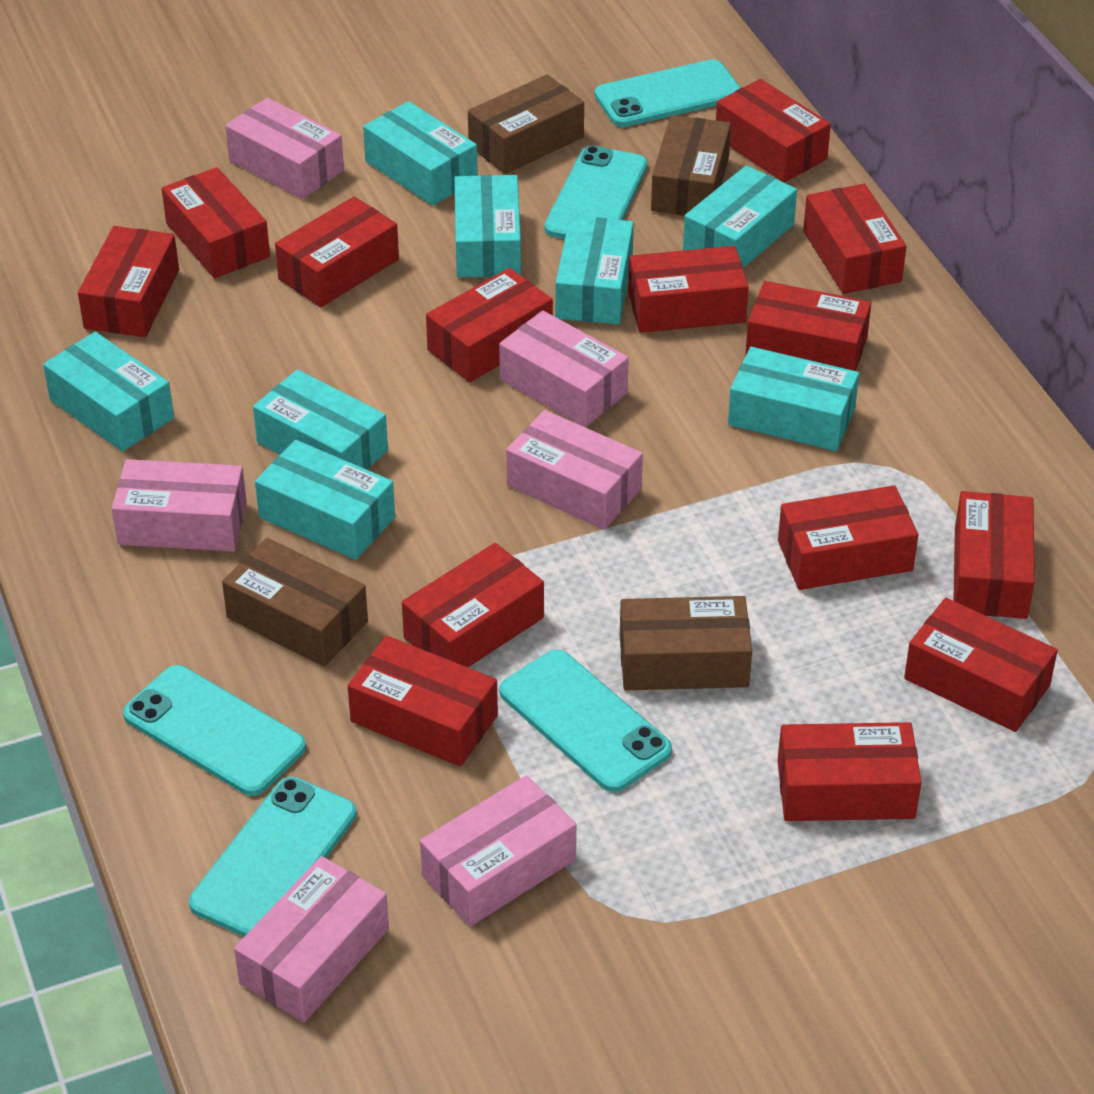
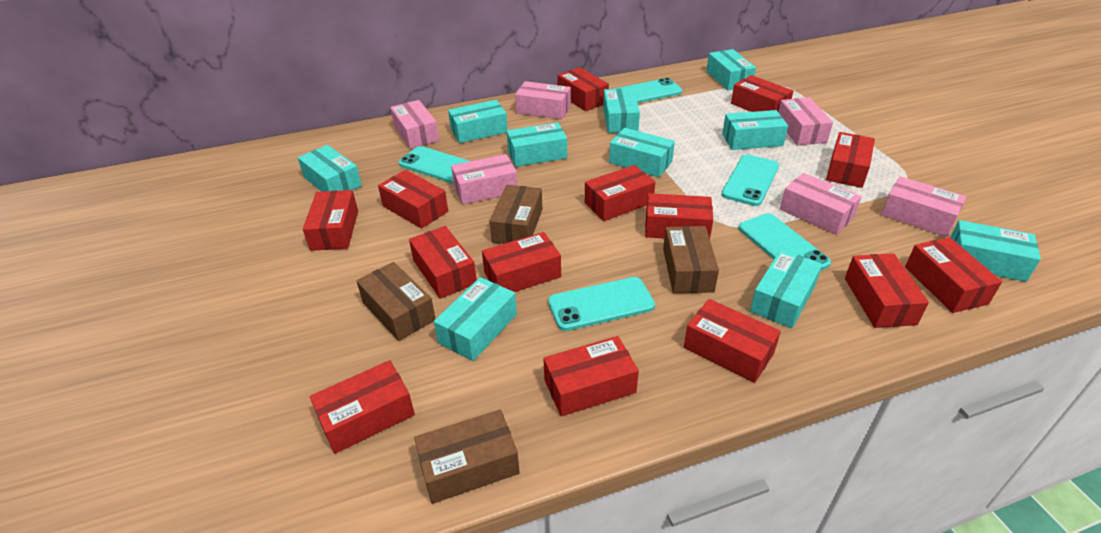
turquoise box: [43,332,174,452] [253,369,388,470] [255,440,395,560] [363,101,478,206] [454,175,521,277] [555,216,634,324] [683,165,797,268] [728,347,859,451] = 8 -> [298,145,362,192] [434,277,517,361] [448,100,508,143] [507,122,567,167] [603,88,640,133] [609,128,675,177] [706,49,756,90] [722,110,788,150] [750,249,822,328] [951,220,1041,282] = 10

